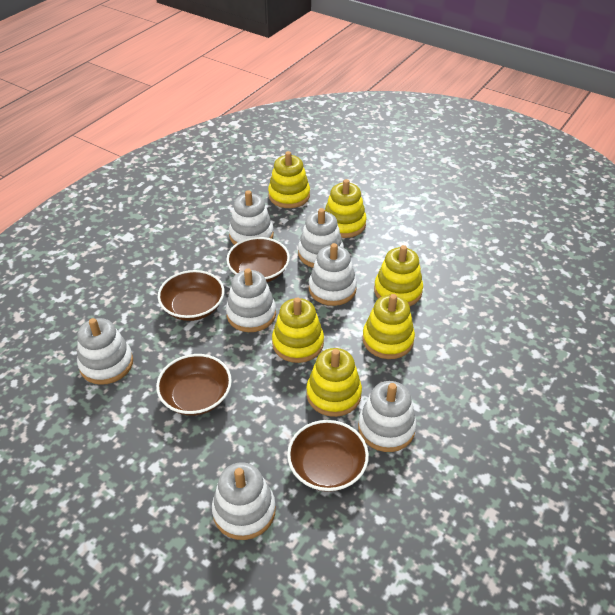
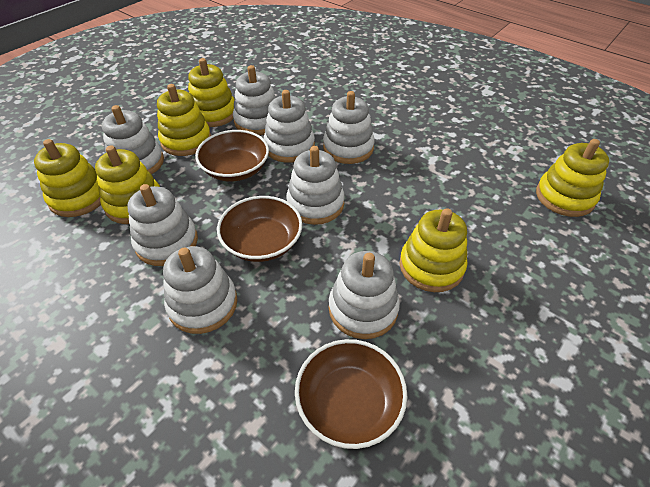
brown bowl: [156,354,232,416] [158,270,224,321] [226,237,290,282] [287,420,369,492] = 4 -> [195,130,269,182] [217,196,303,262] [295,339,407,449] = 3
white stacking toy: [77,318,133,385] [212,462,276,540] [226,268,276,332] [229,190,274,245] [298,208,344,268] [309,243,357,306] [358,381,417,452] = 7 -> [102,105,164,174] [127,184,198,266] [163,246,237,334] [233,65,276,135] [264,90,315,163] [286,146,345,225] [323,91,375,164] [329,251,400,339] = 8

